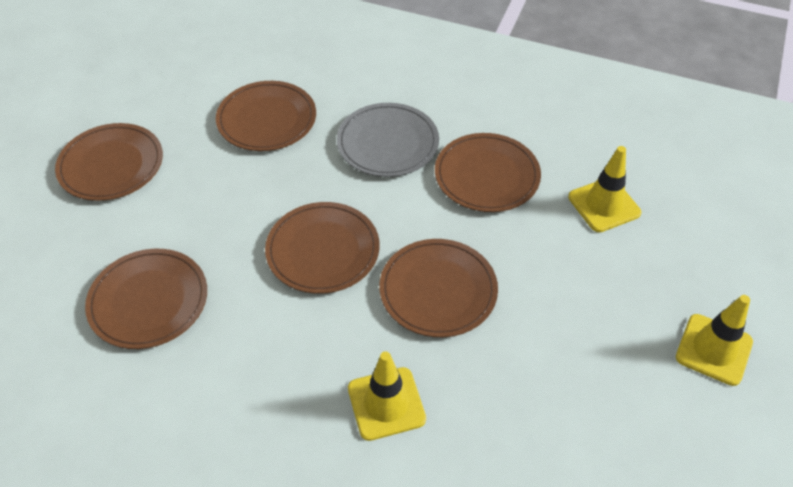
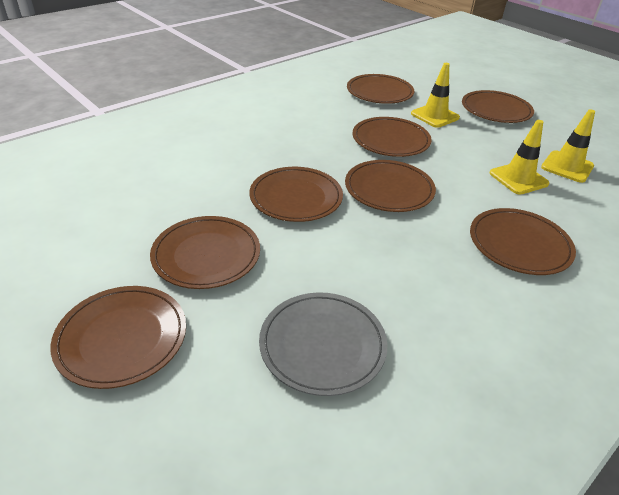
brown plate: [55,123,163,201] [85,249,207,349] [216,81,316,151] [265,202,380,294] [379,239,498,337] [435,133,541,212] = 6 -> [50,286,186,389] [150,216,260,289] [249,167,343,222] [345,160,436,212] [347,74,414,104] [353,117,432,157] [462,90,534,123] [470,208,576,275] = 8

